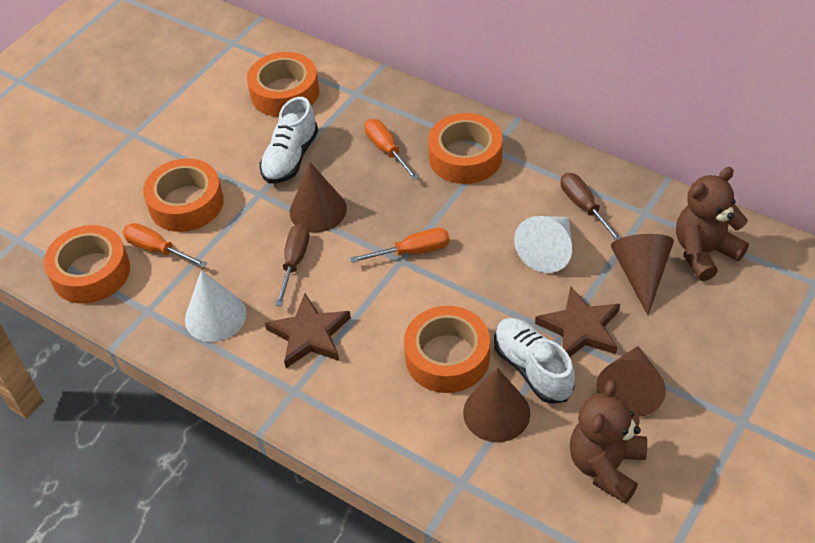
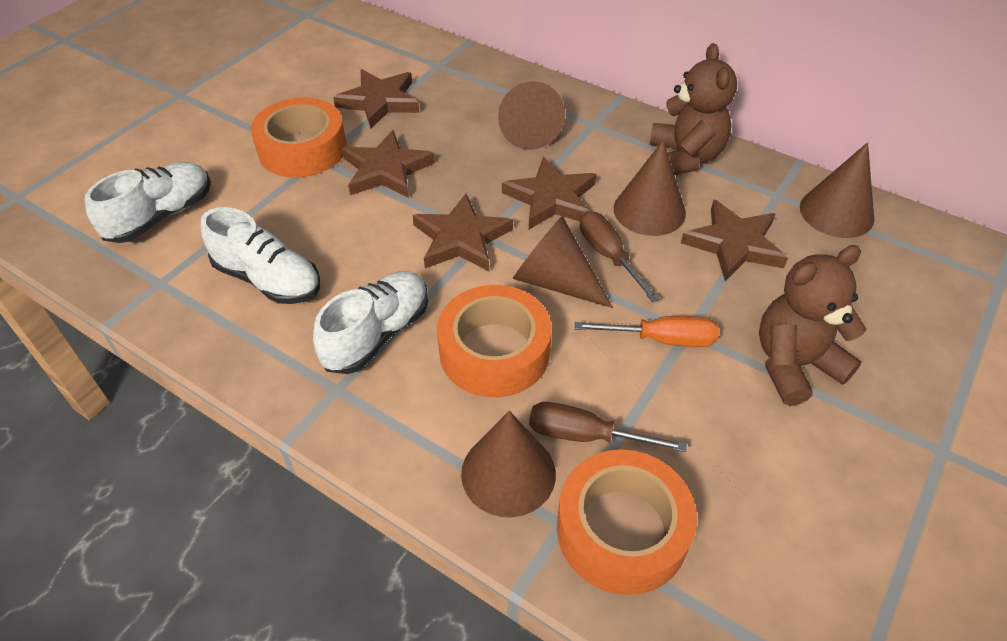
brown cone: [290,162,347,233] [463,368,530,442] [596,346,666,417] [611,234,674,315] = 4 -> [461,411,556,517] [498,81,565,150] [513,216,613,308] [614,141,686,236] [800,142,874,238] = 5
brown star: [265,294,351,368] [535,286,620,357] = 2 -> [333,69,420,129] [342,130,435,198] [412,194,513,271] [502,156,596,229] [681,200,788,281] = 5
orange screwdriver: [123,223,207,268] [350,228,450,263] [364,119,419,180] = 3 -> [575,316,719,347] = 1
orange tape: [44,225,130,304] [143,158,224,232] [247,52,319,117] [404,306,490,393] [428,113,503,184] = 5 -> [251,97,347,178] [437,285,552,397] [557,449,697,595] = 3
white cone: [185,270,246,342] [514,216,572,273] = 2 -> none = 0
white shoe: [260,97,318,183] [494,318,575,404] = 2 -> [85,162,211,243] [201,207,320,304] [313,271,428,374] = 3

